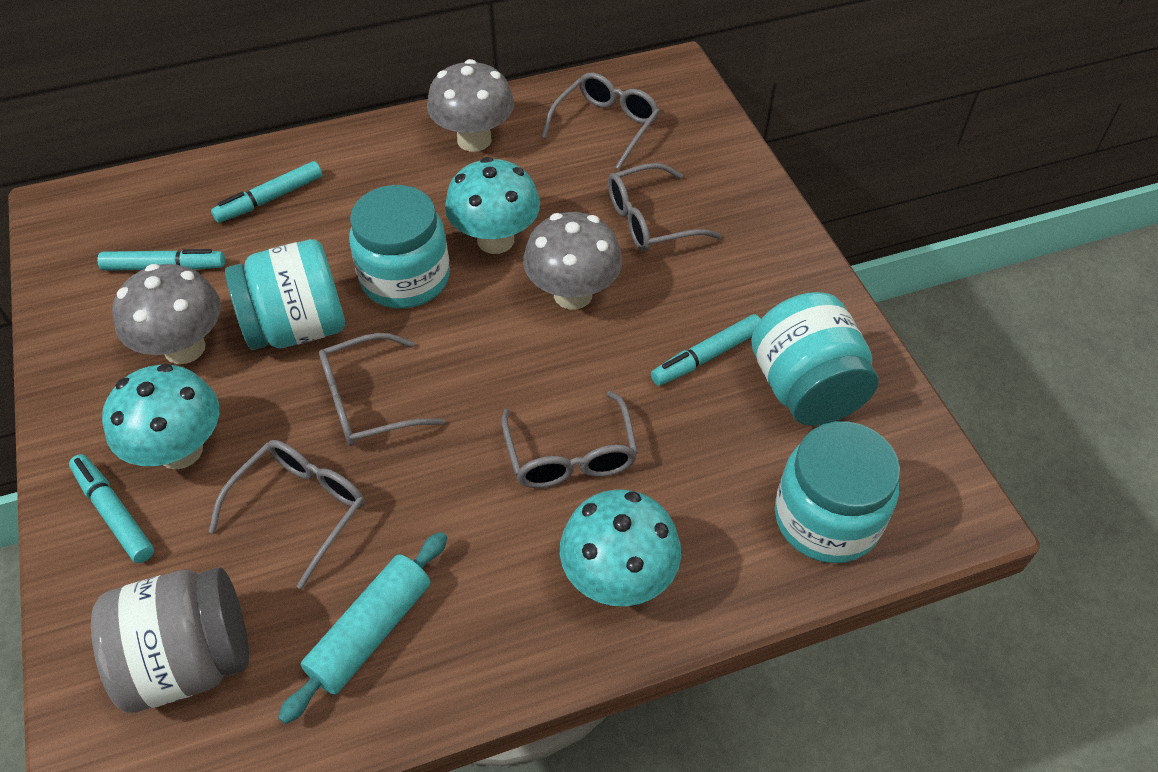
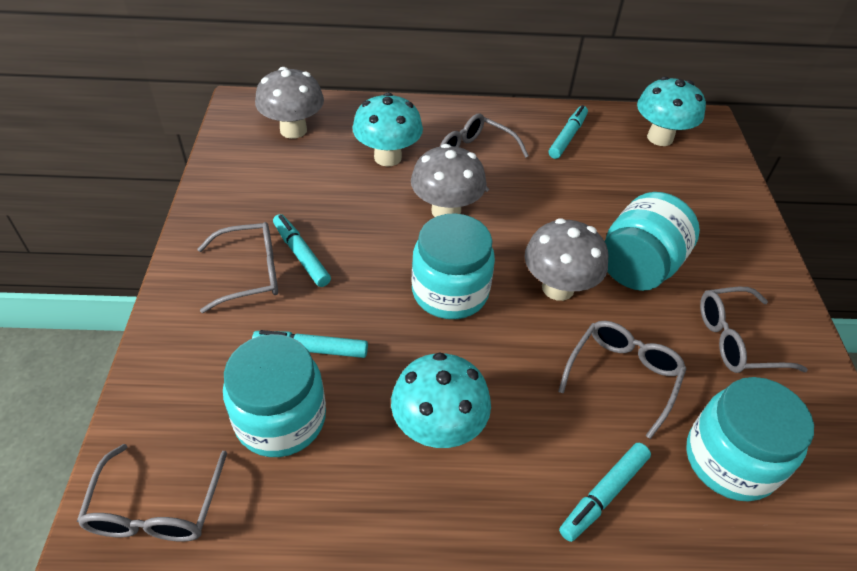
grey jar: [91,567,249,713] = 1 -> none = 0
turquoise rolling pin: [278,532,447,724] = 1 -> none = 0

